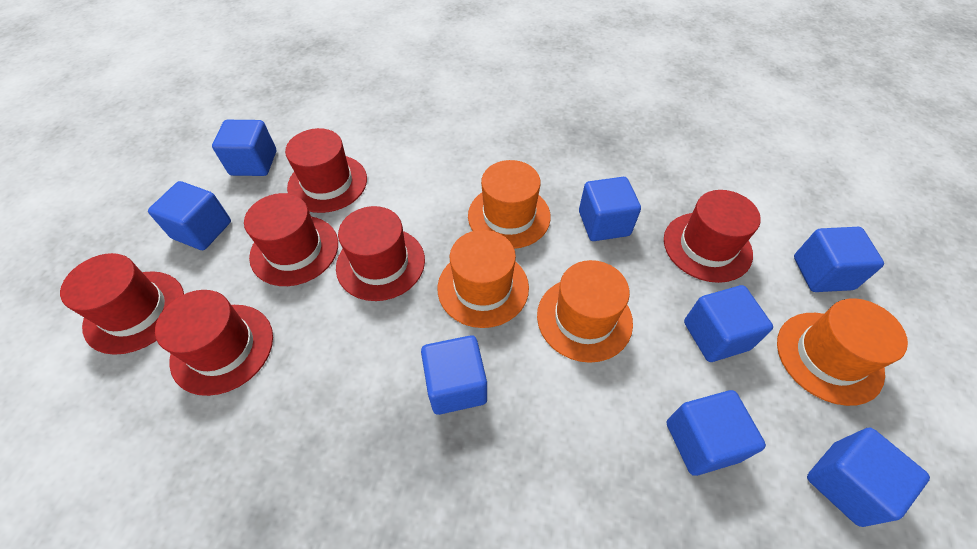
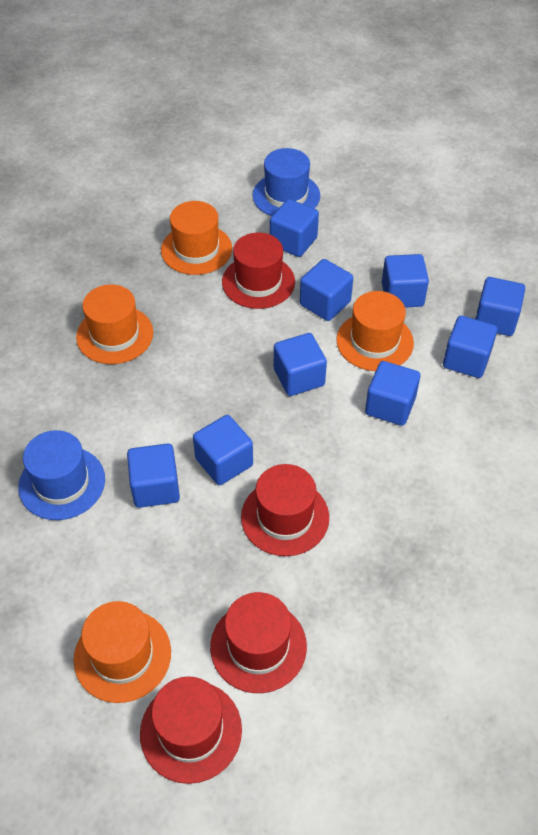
blue cube: [148,181,231,250] [212,120,276,176] [421,335,487,415] [579,177,641,241] [667,390,766,476] [684,285,773,362] [794,227,884,292] [807,428,930,527] = 8 -> [127,443,180,508] [193,415,253,485] [270,199,319,257] [274,333,327,396] [300,259,353,321] [365,361,420,426] [382,254,429,308] [443,316,498,378] [475,277,525,336] = 9
blue hat: none = 0 -> [18,430,105,520] [253,148,320,216] = 2
red hat: [60,253,184,355] [155,290,273,396] [244,193,338,286] [285,128,367,213] [336,206,425,301] [664,190,761,283] = 6 -> [140,676,242,784] [210,592,307,693] [222,233,295,309] [241,464,329,556] = 4

